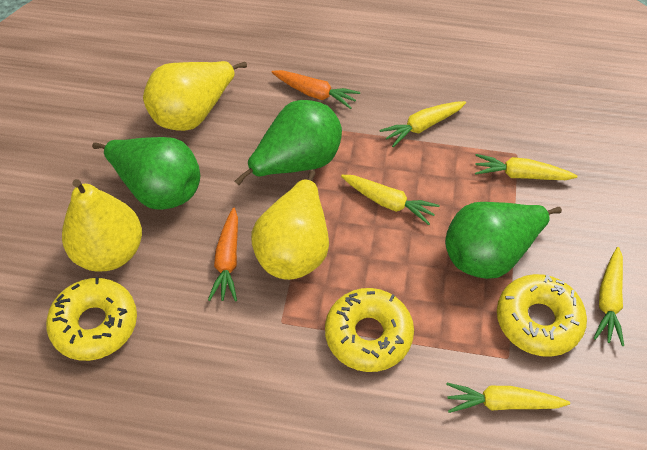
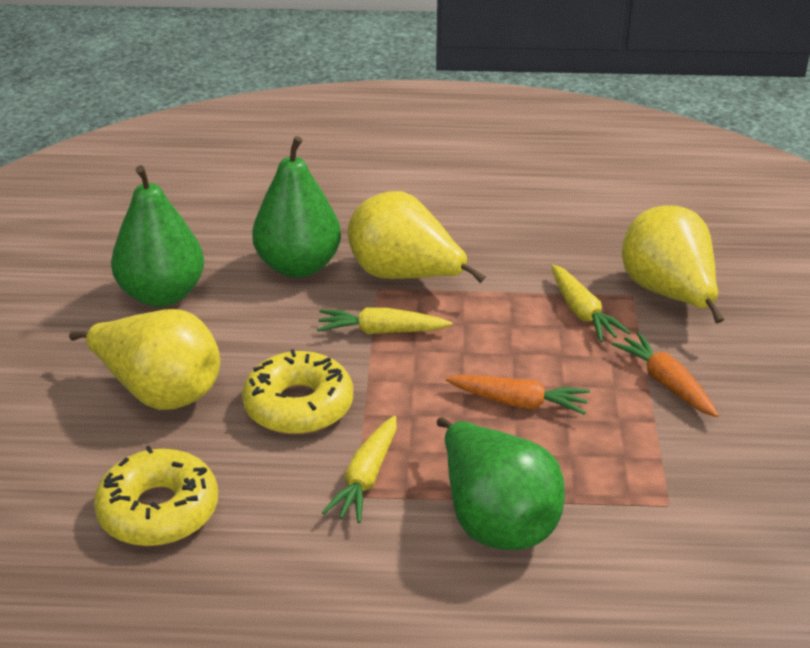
yellow carrot: [341,175,440,225] [379,101,466,147] [446,383,570,413] [475,154,577,180] [593,247,624,346] = 5 -> [317,308,452,334] [322,416,397,523] [552,265,631,342] = 3
yellow donut: [46,277,137,361] [325,288,414,372] [497,274,587,357] = 3 -> [94,446,218,546] [242,349,353,435] = 2

